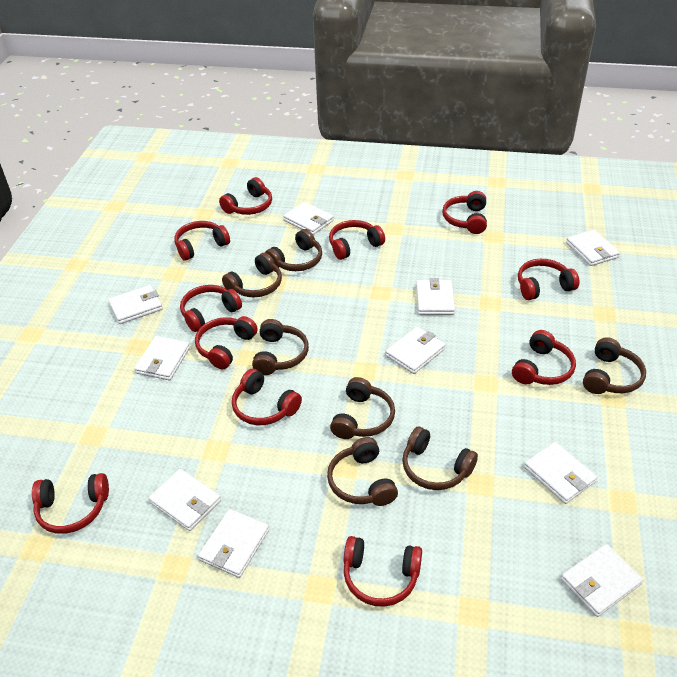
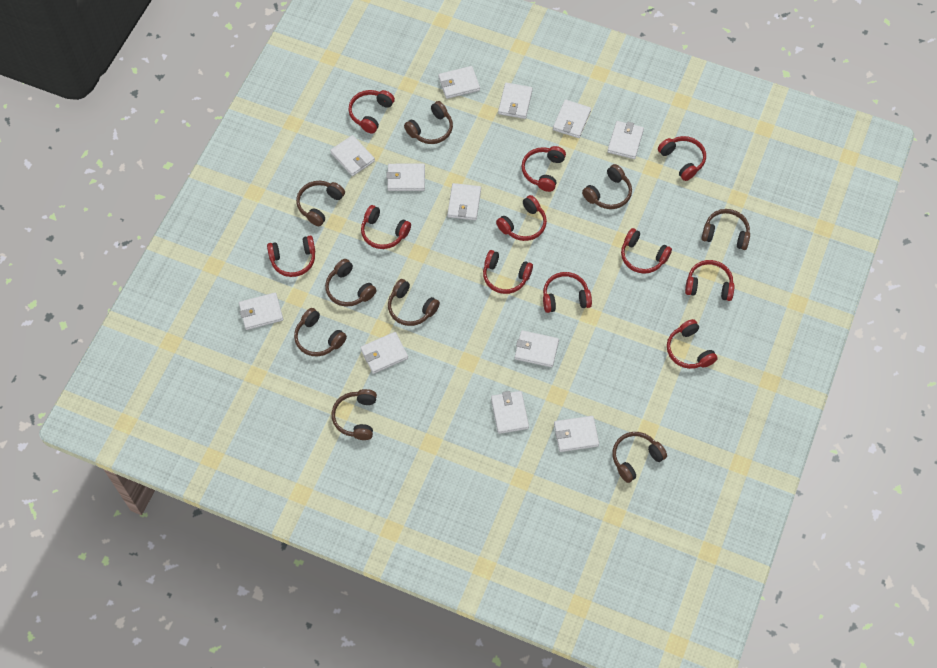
brown headphones: [222,253,282,297] [252,319,309,375] [265,229,322,271] [327,437,398,506] [330,377,395,439] [402,427,478,490] [583,337,646,394] = 7 -> [294,308,347,357] [296,181,345,226] [325,259,376,307] [332,389,377,440] [388,279,440,326] [404,101,453,144] [582,164,632,209] [612,432,667,483] [702,209,750,250] = 9
white wallet: [108,285,163,324] [134,336,190,380] [148,469,221,531] [198,509,269,578] [283,202,334,235] [385,327,445,374] [416,278,455,315] [524,442,597,504] [561,544,643,617] [566,230,620,266] = 10 -> [239,292,283,330] [330,135,375,176] [360,332,408,374] [386,164,425,191] [438,66,480,99] [447,183,481,220] [491,391,529,434] [498,83,533,119] [515,330,559,367] [553,100,591,138] [554,416,599,452] [607,121,644,159] = 12

